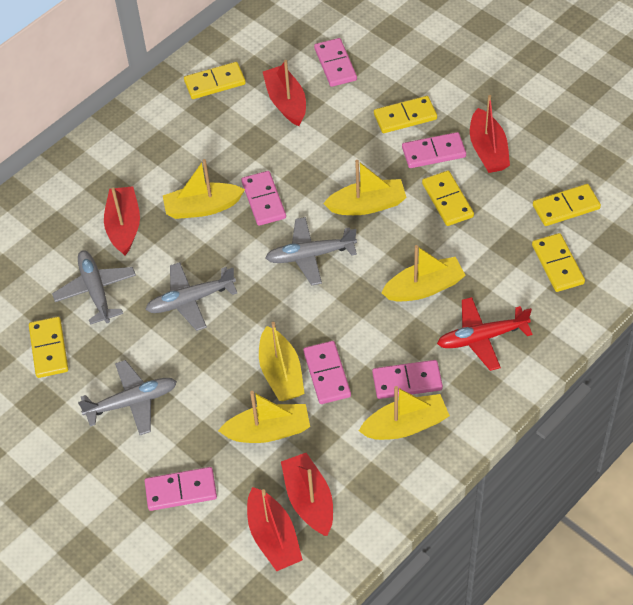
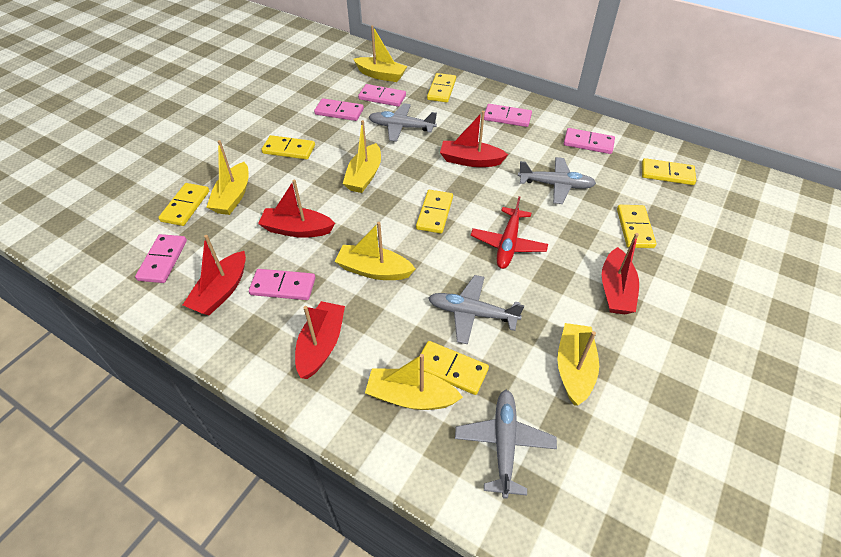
yellow domino: [29,317,68,378] [184,62,246,99] [374,96,437,133] [422,171,474,226] [532,233,585,292] [533,184,601,226] = 6 -> [158,183,209,226] [261,135,315,160] [416,190,453,234] [419,341,489,395] [427,73,456,102] [617,205,656,248] [642,158,696,185] = 7

